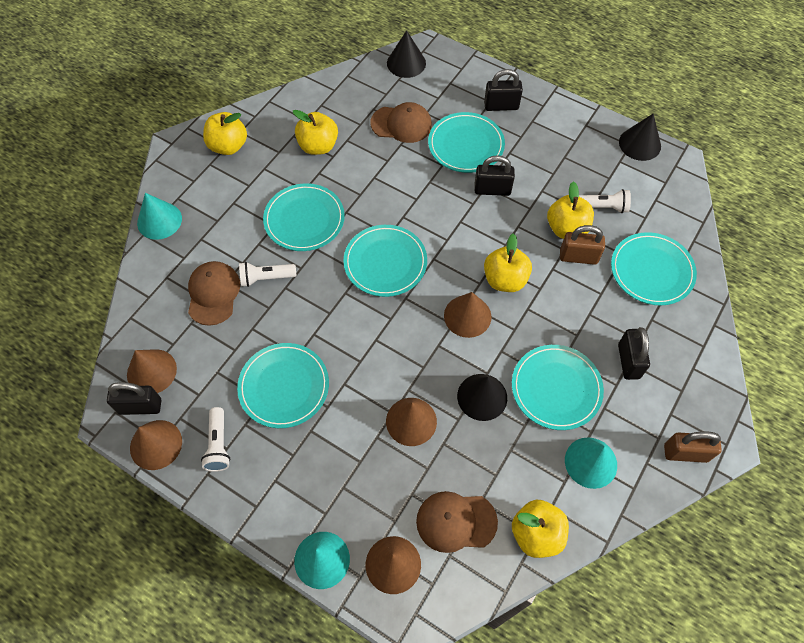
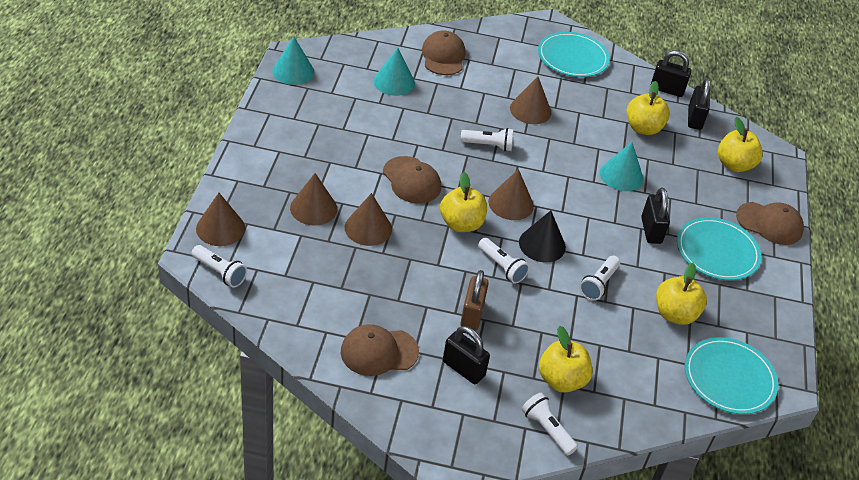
black cone: [387,30,426,78] [457,374,507,421] [619,114,661,161] = 3 -> [519,211,566,262] = 1
brown cap: [188,261,240,326] [370,102,432,143] [416,491,498,553] = 3 -> [341,324,419,376] [383,156,441,204] [422,31,466,75] [736,202,804,245] = 4
brown padlock: [560,225,605,265] [664,431,722,463] = 2 -> [460,270,489,331] = 1
turquoise plate: [237,343,329,428] [263,184,345,251] [344,225,427,297] [428,112,505,173] [512,345,604,430] [611,232,697,306] = 6 -> [538,32,610,77] [677,217,761,280] [685,337,778,414] = 3
white flashlight: [201,407,230,472] [239,262,296,287] [579,189,631,213] = 3 -> [192,245,247,288] [461,128,514,152] [478,238,529,284] [522,393,578,455] [579,256,620,301] = 5

